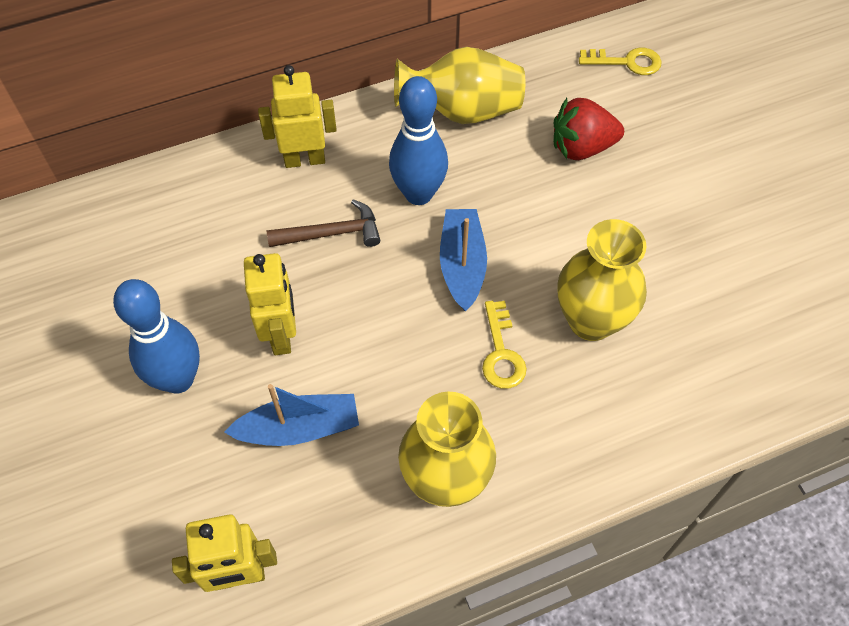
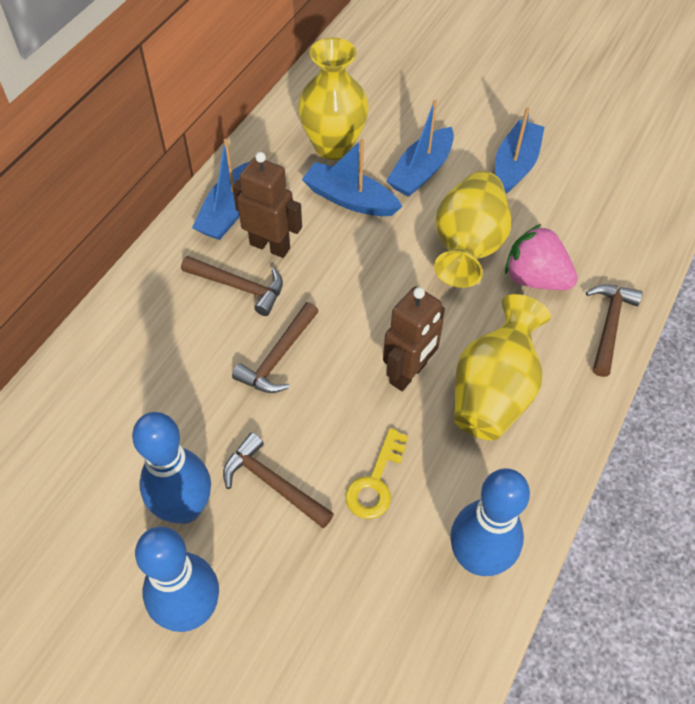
blue boat: [224,384,359,446] [440,209,487,311] = 2 -> [192,139,249,240] [302,139,402,216] [386,100,454,197] [495,107,544,193] = 4
blue bowling pin: [113,279,200,394] [389,76,448,205] = 2 -> [132,412,211,524] [135,526,219,632] [450,468,530,576] = 3
brown hammer: [267,199,380,247] = 1 -> [181,256,283,316] [223,432,334,528] [232,302,319,393] [586,284,643,377] = 4
brown robot: none = 0 -> [232,152,302,258] [383,286,445,391] = 2
pink strawberry: none = 0 -> [505,224,578,290] = 1
red strawberry: [554,98,624,160] = 1 -> none = 0
yellow key: [482,301,527,389] [579,48,662,75] = 2 -> [346,428,408,519] = 1
yellow robot: [172,515,277,592] [244,253,296,355] [258,65,337,168] = 3 -> none = 0

